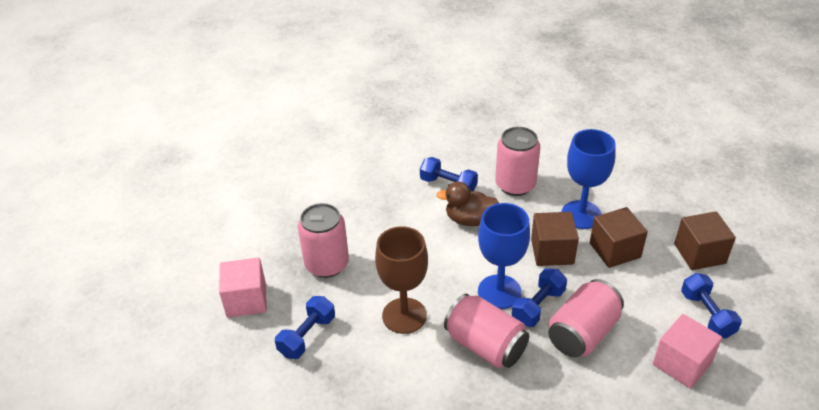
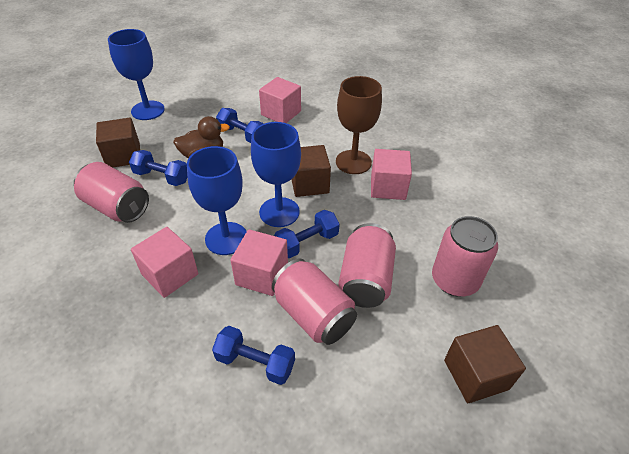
blue goblet: [478,203,530,309] [562,129,616,229] = 2 -> [108,29,165,120] [187,146,247,255] [251,122,301,227] = 3
pink cube: [219,258,267,318] [653,314,722,389] = 2 -> [131,227,198,298] [230,229,288,296] [259,77,301,123] [371,149,412,200] = 4

